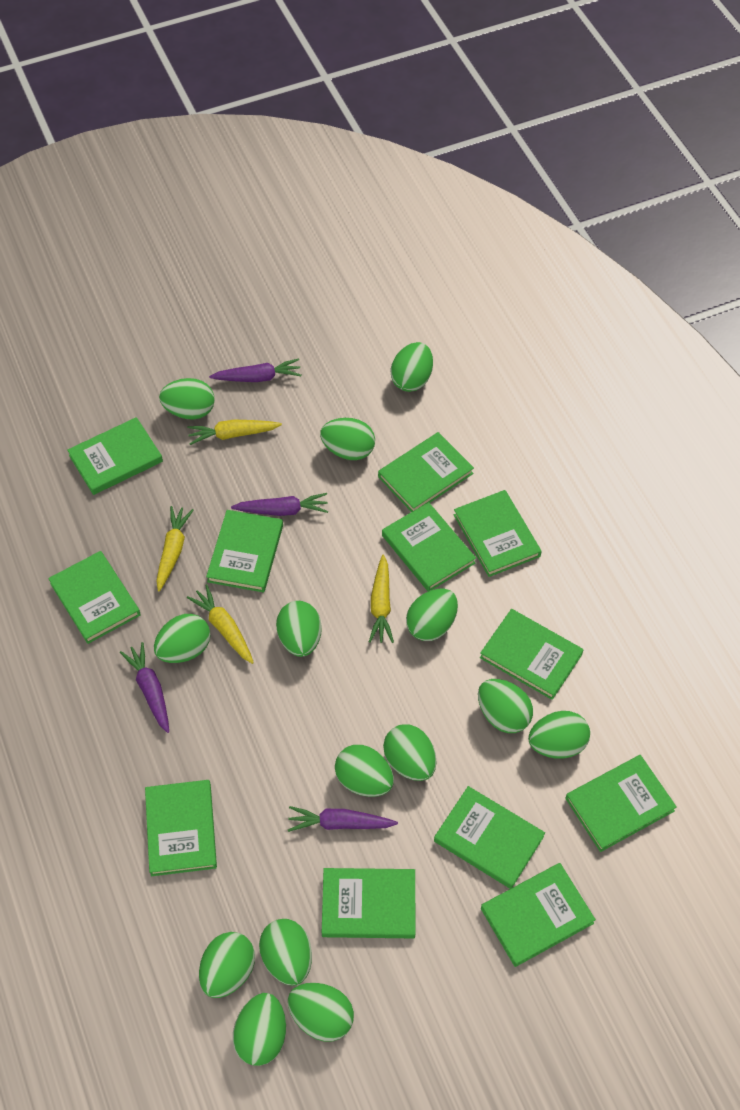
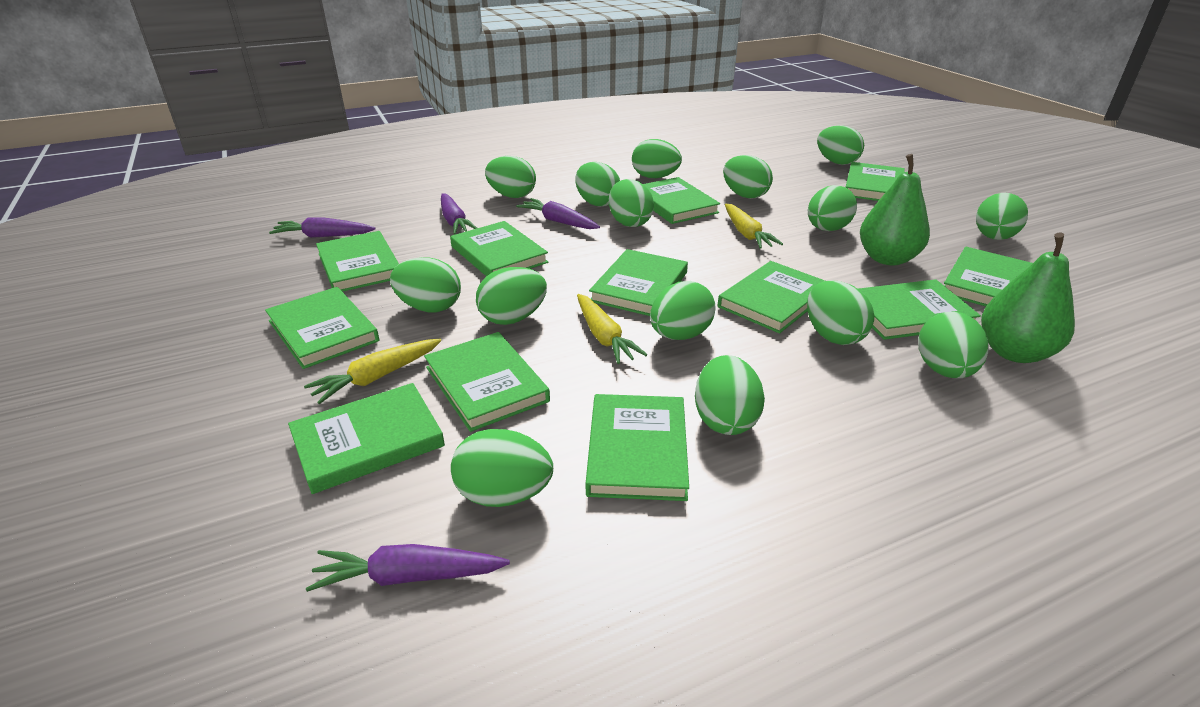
green egg: [154,614,210,663] [159,378,215,420] [199,932,255,998] [233,993,286,1066] [259,919,312,986] [276,601,322,657] [288,983,354,1041] [320,418,375,460] [335,745,394,797] [383,724,436,781] [390,342,433,392] [406,589,458,641] [478,679,533,733] [528,711,590,759] = 14 -> [390,257,461,312] [451,429,553,507] [476,267,547,325] [485,156,536,198] [575,162,620,207] [609,179,654,227] [632,139,682,178] [650,281,716,340] [695,355,765,435] [723,155,773,199] [807,280,874,345] [808,185,857,231] [817,125,864,165] [918,312,988,378] [976,193,1028,240] = 15
green pear: none = 0 -> [860,154,930,265] [981,232,1075,363] = 2
yellow carrot: [156,506,194,591] [187,420,282,445] [187,584,254,664] [369,554,394,643] = 4 -> [304,339,441,404] [577,294,647,364] [725,204,783,249] = 3

